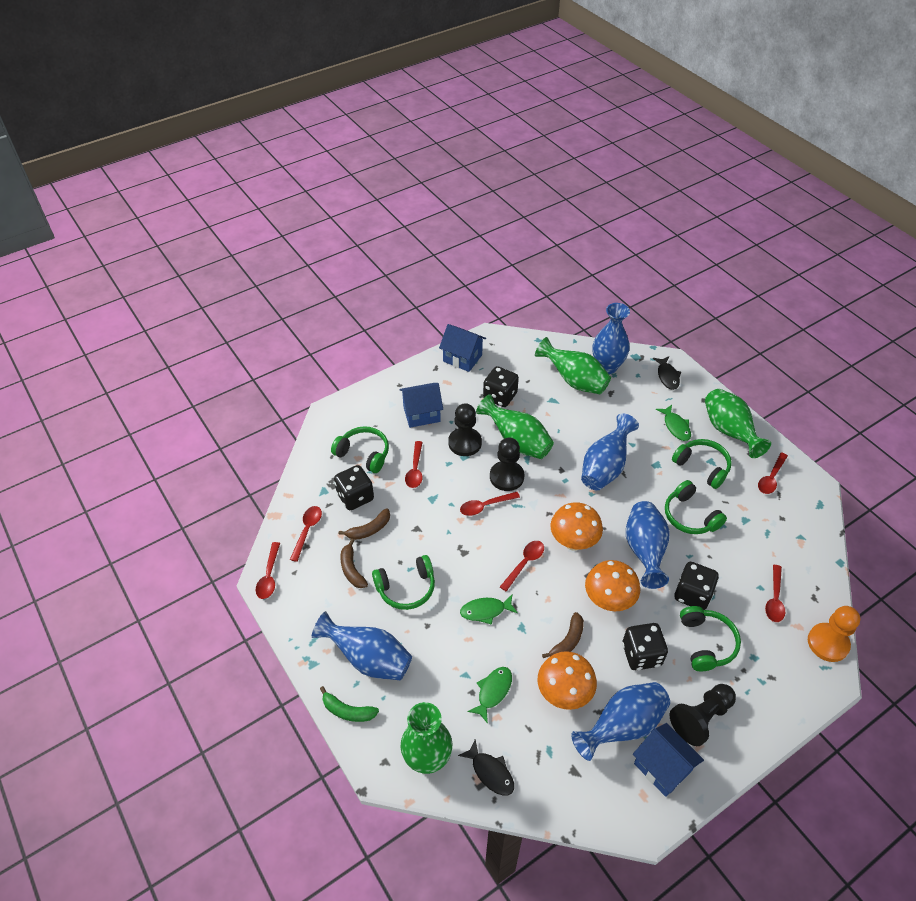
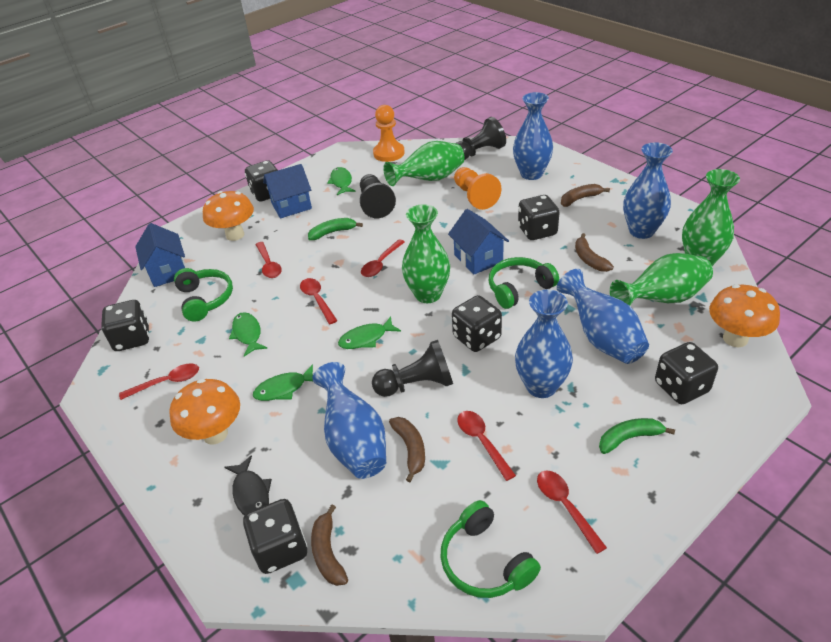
black dice: [334,465,374,510] [483,366,519,407] [622,623,668,670] [675,562,719,610] = 4 -> [101,300,149,351] [243,499,307,574] [245,160,278,201] [452,295,502,352] [518,195,560,240] [655,342,718,404] = 6
black fish: [458,739,514,796] [653,356,681,390] = 2 -> [225,455,272,516] = 1
brown banana: [339,508,390,540] [340,539,368,588] [542,612,584,658] = 3 -> [311,505,348,586] [389,417,425,482] [561,184,610,207] [575,233,614,272] = 4
green banana: [320,686,379,722] = 1 -> [308,218,363,240] [599,418,675,454] = 2
green fish: [460,595,518,625] [467,667,512,724] [656,405,691,441] = 3 -> [229,312,268,356] [253,364,313,401] [327,167,355,195] [338,316,401,349] = 4
green headphones: [331,426,389,473] [372,555,435,610] [665,480,727,534] [672,439,732,489] [680,606,741,671] = 5 -> [174,268,233,322] [441,500,541,598] [489,257,559,309] = 3
orange pawn: [808,606,860,662] = 1 -> [373,105,405,162] [454,167,502,210] = 2
red spoon: [256,542,280,599] [290,506,322,562] [405,441,423,488] [460,492,520,516] [500,541,544,592] [758,452,788,494] [765,565,785,622] = 7 -> [119,363,199,400] [255,242,282,278] [300,278,337,324] [361,239,405,277] [457,411,516,481] [537,471,607,554] = 6

